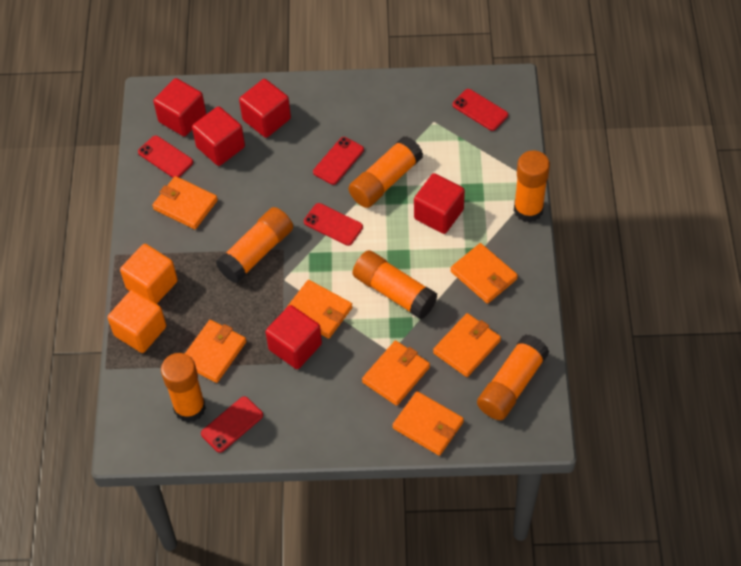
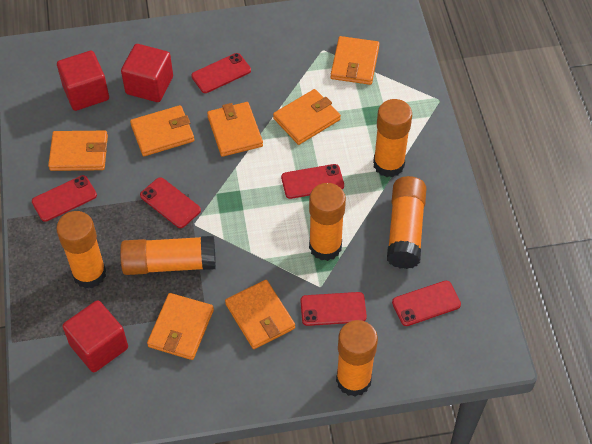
orange cube: [108,290,166,353] [120,244,178,304] = 2 -> none = 0
red cube: [153,78,206,136] [192,106,245,166] [239,79,291,138] [265,305,322,369] [414,173,465,234] = 5 -> [57,51,109,111] [62,300,128,372] [121,44,173,102] = 3
red phone: [138,136,193,178] [201,396,263,453] [304,203,363,246] [313,137,364,185] [452,89,508,131] = 5 -> [32,175,97,222] [140,177,201,228] [191,53,251,93] [281,164,344,199] [300,292,367,326] [392,281,461,326] = 6

